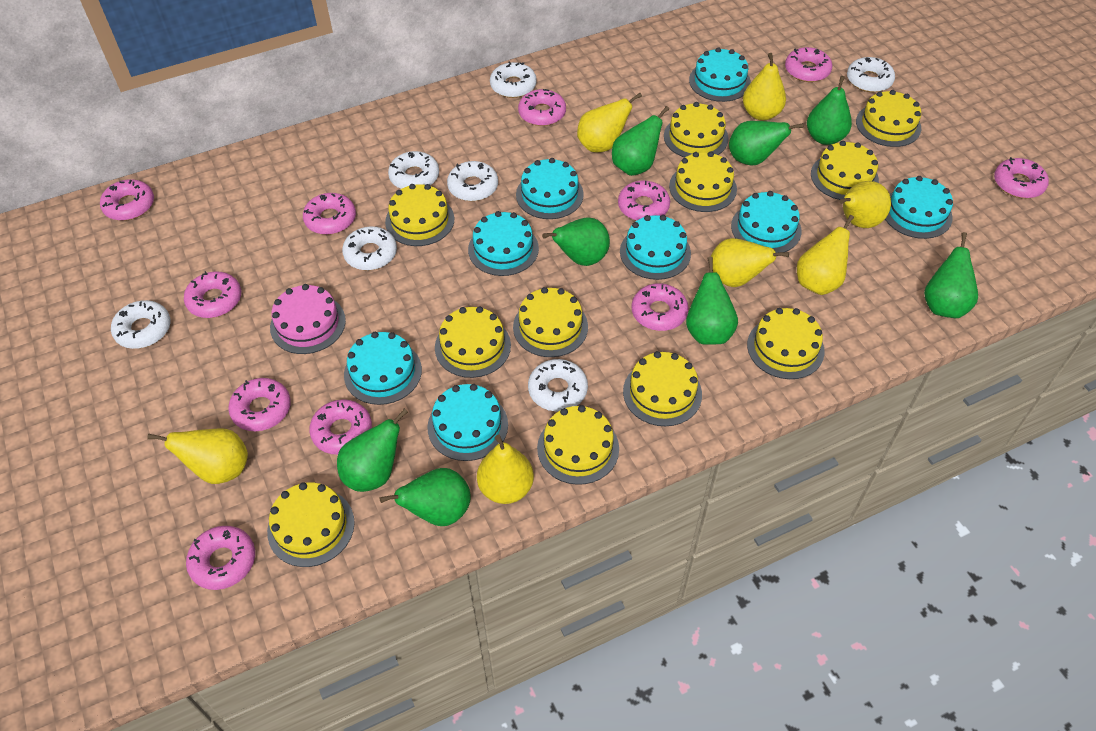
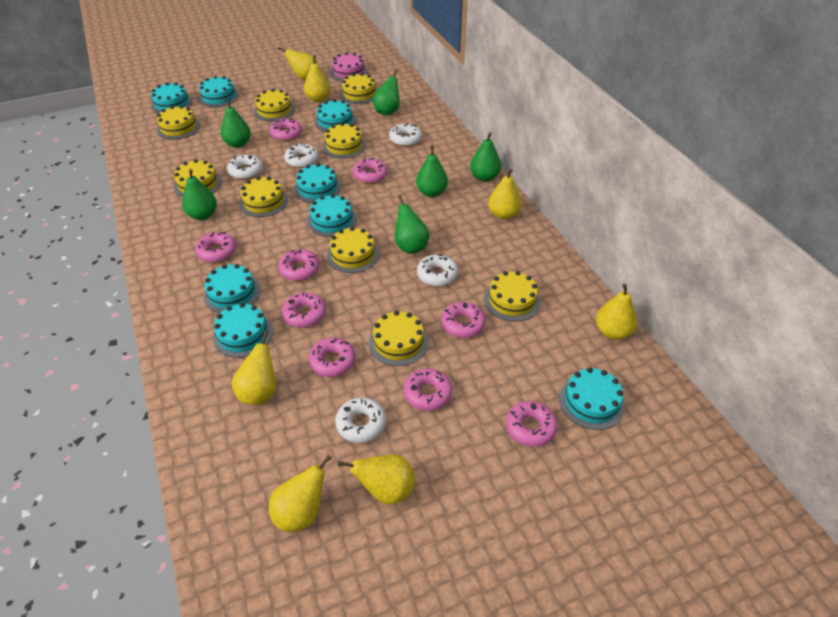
green pear: [337,408,408,492] [379,468,471,526] [542,217,610,266] [612,106,669,176] [686,257,738,344] [729,121,803,165] [807,76,852,145] [924,232,978,318] = 8 -> [182,169,217,220] [221,98,251,148] [373,70,400,116] [395,195,429,254] [416,145,448,197] [470,132,501,182] = 6
pink donut: [100,179,154,221] [184,271,241,318] [186,526,255,590] [228,378,291,431] [303,193,356,235] [309,399,372,455] [518,89,566,126] [618,180,670,221] [631,283,689,331] [785,47,832,82] [994,157,1049,198] = 11 -> [195,232,236,262] [269,118,302,141] [278,249,320,281] [282,292,326,328] [308,337,356,377] [353,157,388,183] [404,368,452,411] [441,302,486,338] [506,401,557,447] = 9
white donut: [111,300,171,349] [342,227,397,270] [388,151,439,189] [447,161,498,201] [490,62,537,98] [528,359,588,411] [847,57,895,92] = 7 -> [227,155,263,179] [284,144,319,168] [335,397,386,443] [389,123,422,146] [417,254,458,286] = 5
yellow cake: [267,482,355,567] [385,184,454,246] [435,306,511,378] [513,287,588,357] [537,405,619,485] [623,351,702,426] [664,102,729,158] [669,152,737,212] [747,308,825,379] [811,141,879,200] [856,90,921,147] = 11 -> [157,105,200,140] [174,159,222,197] [239,176,288,217] [254,89,295,121] [322,123,366,159] [327,227,379,273] [340,73,377,104] [369,311,428,366] [484,271,541,321] = 9

